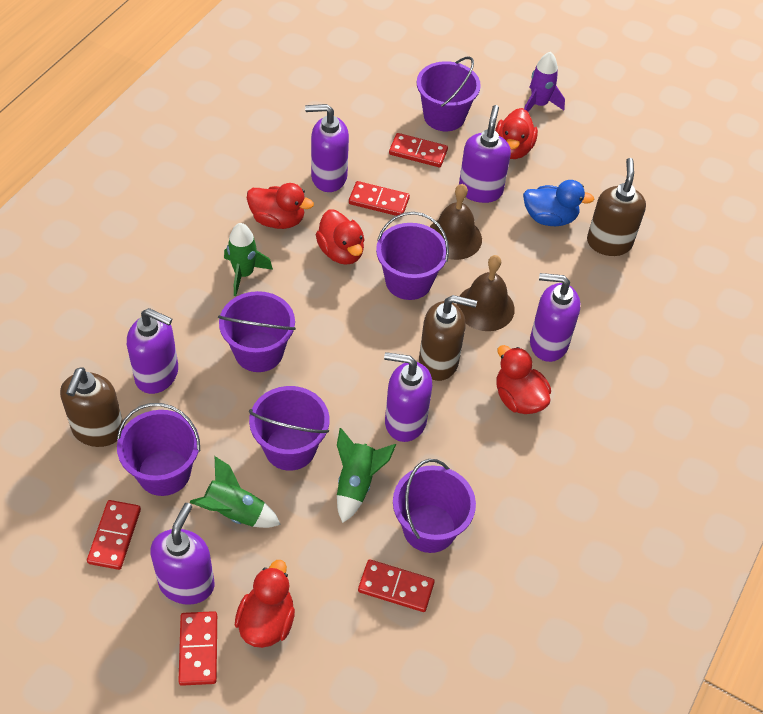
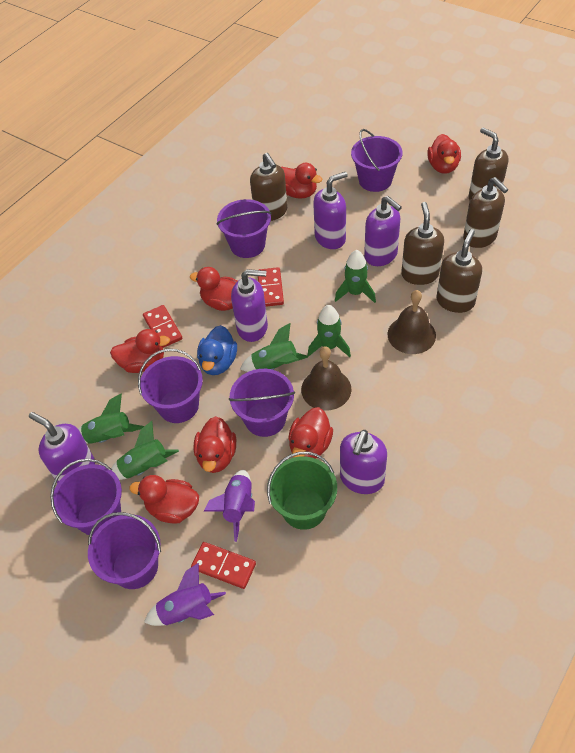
brown soap dispenser: [60,367,124,447] [419,295,477,381] [587,158,646,256] = 3 -> [250,153,287,221] [401,202,444,285] [436,229,482,313] [463,177,508,248] [468,127,508,201] = 5
green bucket: none = 0 -> [267,451,337,530] = 1
green rocket: [189,456,281,528] [224,223,273,296] [337,428,396,523] = 3 -> [79,393,144,444] [111,421,179,480] [240,323,308,372] [308,305,351,357] [335,250,376,303] = 5
purple rocket: [524,52,565,112] = 1 -> [144,562,226,626] [203,470,255,542] = 2
purple soap dispenser: [127,308,178,394] [150,503,214,605] [305,104,349,192] [384,352,432,442] [459,105,511,203] [530,273,580,362] = 6 -> [29,412,95,484] [231,269,268,342] [313,172,348,249] [340,430,387,494] [364,196,402,266] = 5
red domino: [87,500,141,570] [178,611,217,686] [349,181,410,216] [358,559,435,612] [389,133,448,167] = 5 -> [143,305,183,348] [191,542,256,589] [258,267,284,307] = 3
red duck: [235,560,295,648] [247,183,314,229] [316,209,364,265] [495,108,538,159] [497,345,551,414] = 5 -> [110,329,170,373] [130,475,199,524] [190,267,237,311] [193,416,236,473] [281,163,322,199] [288,407,333,459] [427,134,461,174] = 7

